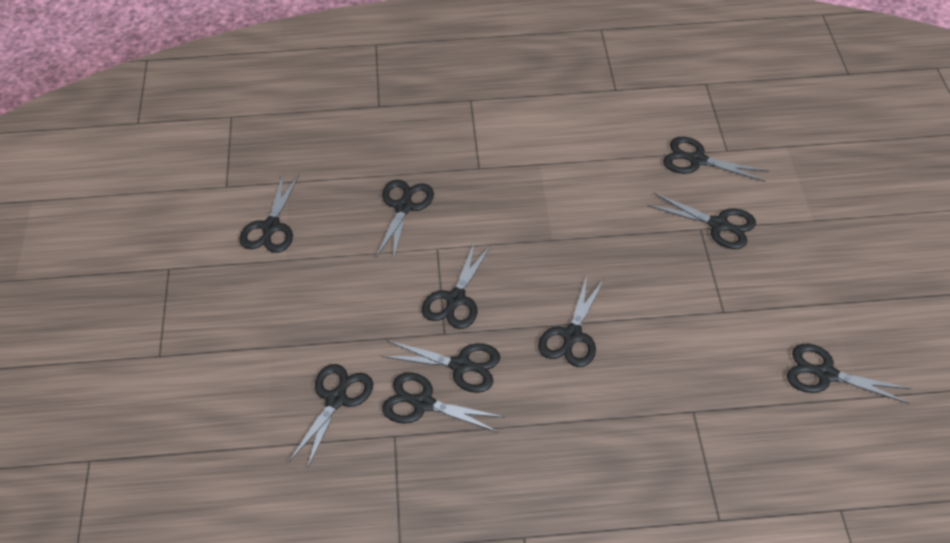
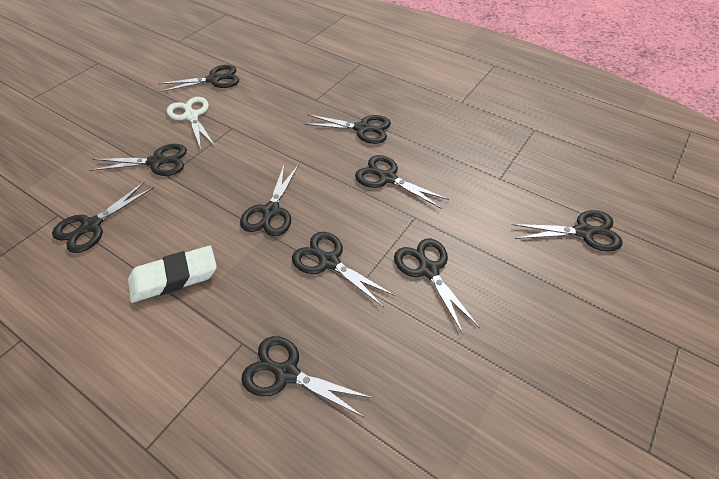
white eraser: none = 0 -> [128,246,217,303] = 1
white scissors: none = 0 -> [167,97,215,149] = 1

